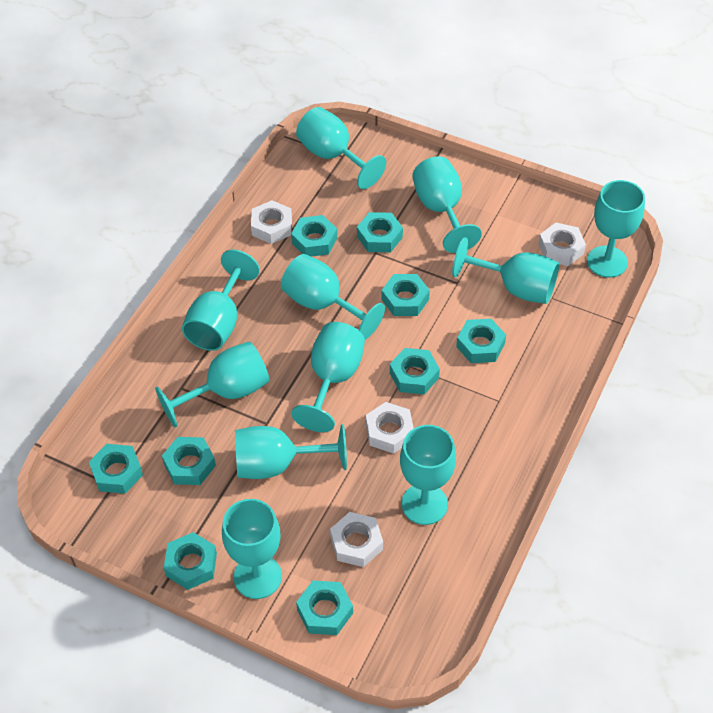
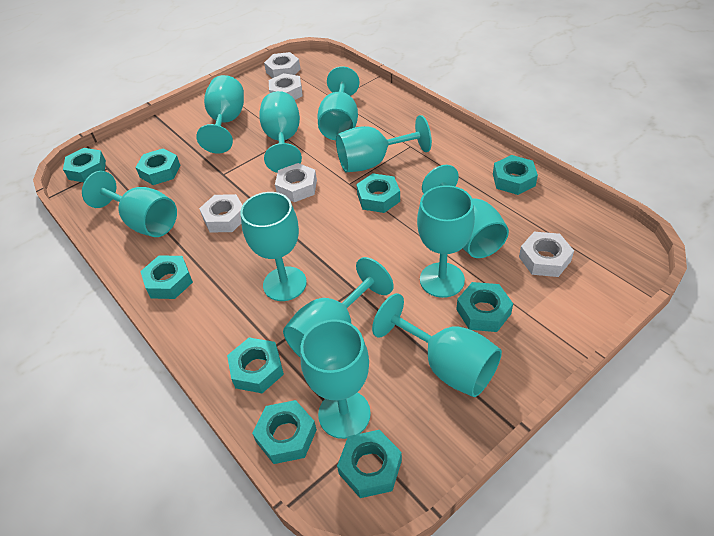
white nut: [251,200,292,244] [330,512,383,567] [366,402,414,454] [539,223,586,266] = 4 -> [199,194,243,232] [264,52,300,78] [269,73,303,100] [275,163,317,202] [519,232,574,277] = 5

